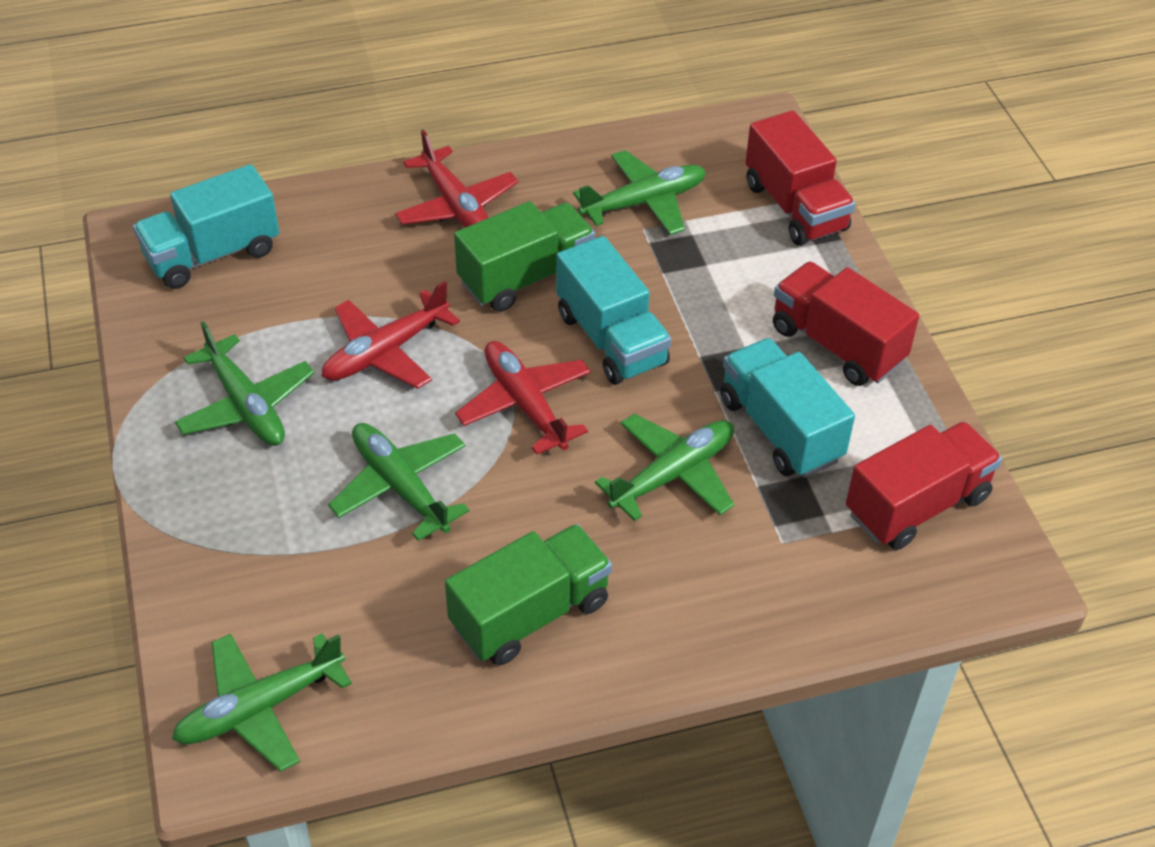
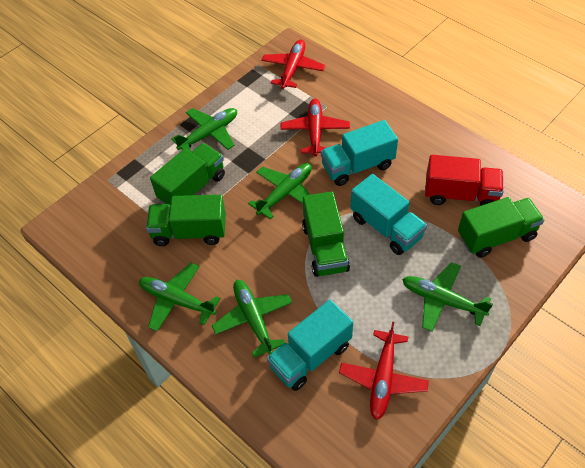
green truck: [445,524,612,666] [454,201,595,312] = 2 -> [146,195,226,246] [150,143,225,205] [302,191,350,277] [458,197,544,258] = 4
red truck: [745,110,856,246] [773,262,919,386] [846,421,1002,550] = 3 -> [425,155,504,206] = 1

